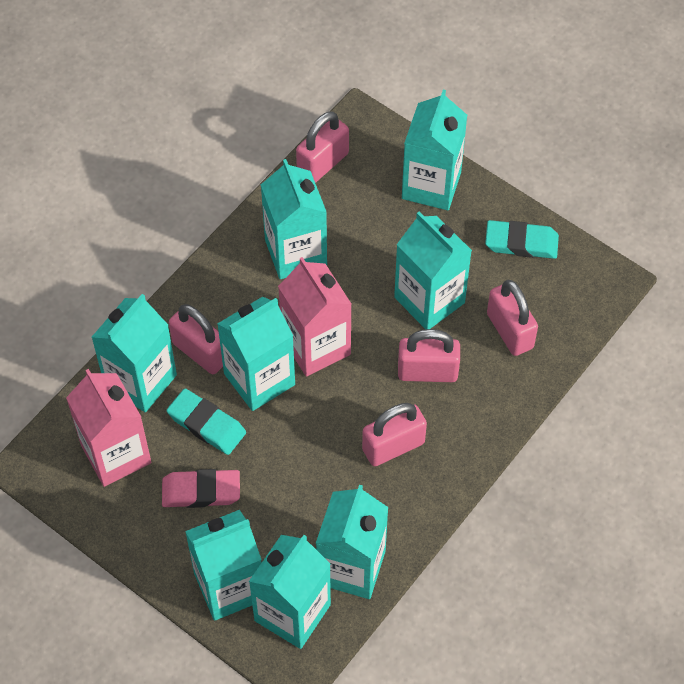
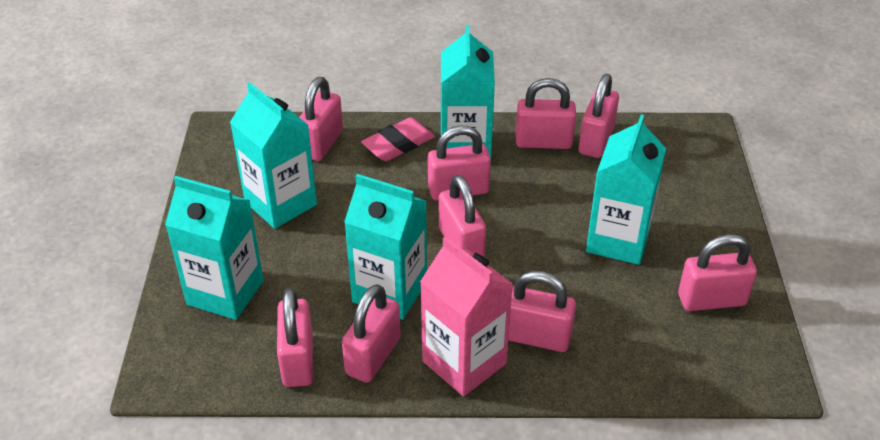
pink carton: [66,369,151,487] [278,257,351,377] = 2 -> [420,236,513,397] = 1
pink padlock: [169,304,223,374] [296,111,349,183] [362,403,427,466] [398,329,460,382] [487,280,538,356] = 5 -> [277,288,313,387] [299,77,343,161] [342,284,401,383] [428,126,491,201] [439,175,486,257] [508,271,576,352] [516,78,576,149] [579,74,619,158] [678,234,757,311] = 9
turquoise carton: [91,294,177,413] [185,510,262,621] [217,297,295,411] [249,535,331,649] [261,159,327,279] [316,485,389,599] [394,212,472,329] [402,90,467,210] = 8 -> [165,176,264,320] [230,83,317,229] [344,174,427,320] [440,25,495,158] [586,114,666,265] = 5
turquoise eraser: [167,388,246,455] [485,220,559,259] = 2 -> none = 0

